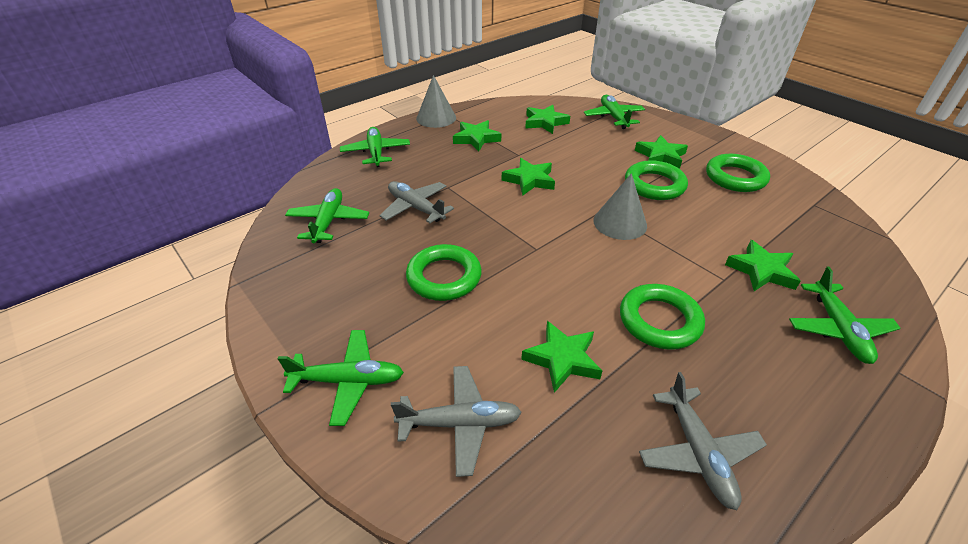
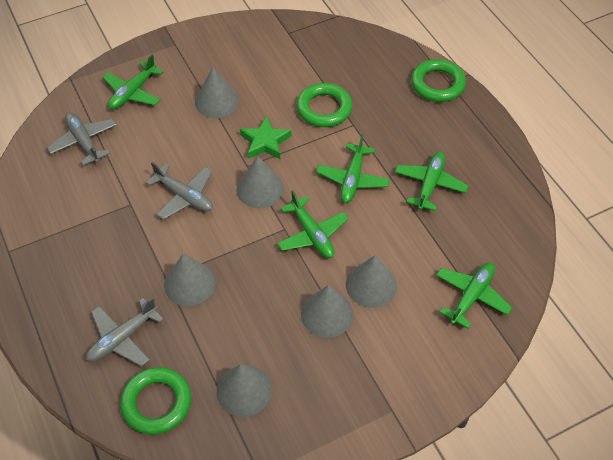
green ring: [406,244,482,301] [620,284,705,350] [625,160,688,200] [706,154,770,192] = 4 -> [120,367,191,435] [297,83,352,127] [411,59,466,102] = 3
green star: [453,120,501,151] [501,158,555,196] [521,321,602,393] [525,105,570,134] [635,135,688,169] [725,240,801,291] = 6 -> [240,116,291,159] = 1
grey cone: [416,75,456,128] [593,173,647,240] = 2 -> [164,253,215,306] [195,67,239,118] [217,364,272,417] [237,156,284,208] [301,285,353,338] [346,255,397,308] = 6

